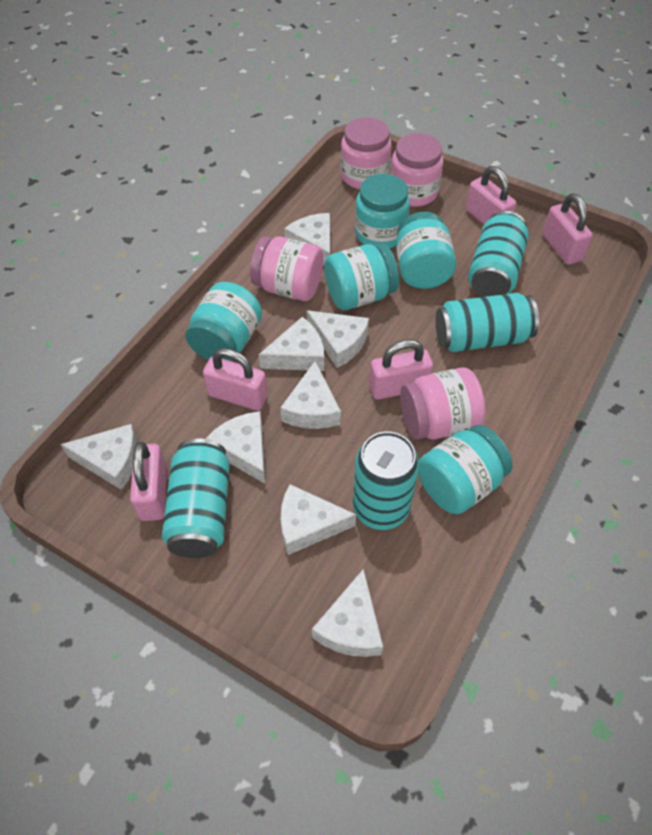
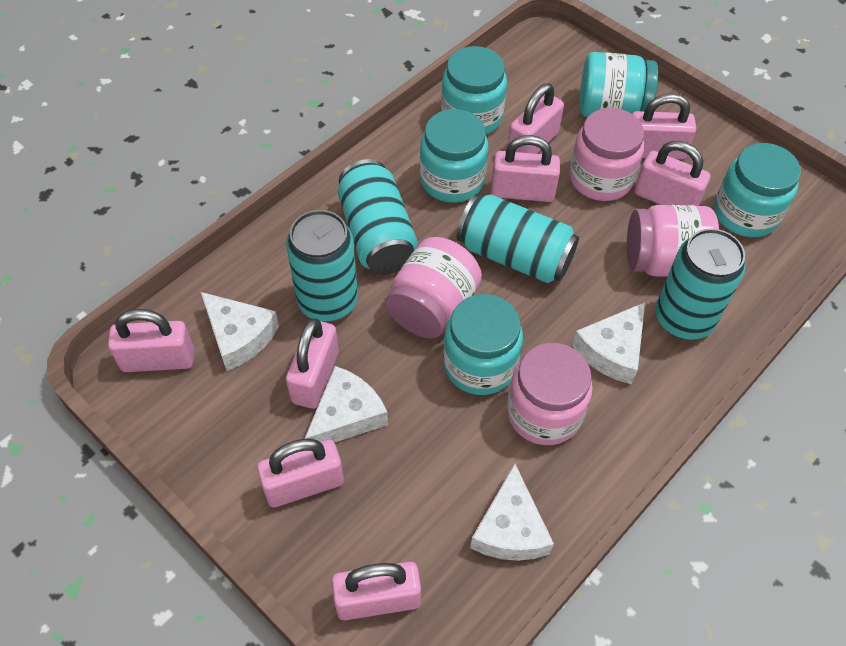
pink padlock: [130,442,167,521] [203,348,268,411] [369,339,433,400] [465,166,516,225] [542,194,593,265] = 5 -> [108,309,194,372] [257,439,344,507] [286,318,339,409] [332,562,421,620] [491,135,560,202] [507,84,564,154] [632,93,696,159] [634,141,711,206] = 8
white cheese: [61,424,138,490] [206,411,265,484] [259,317,324,371] [280,361,341,429] [280,484,356,555] [284,213,330,265] [307,310,369,368] [312,569,383,657] = 8 -> [201,292,279,371] [304,366,388,443] [470,464,554,561] [572,302,645,384] = 4

